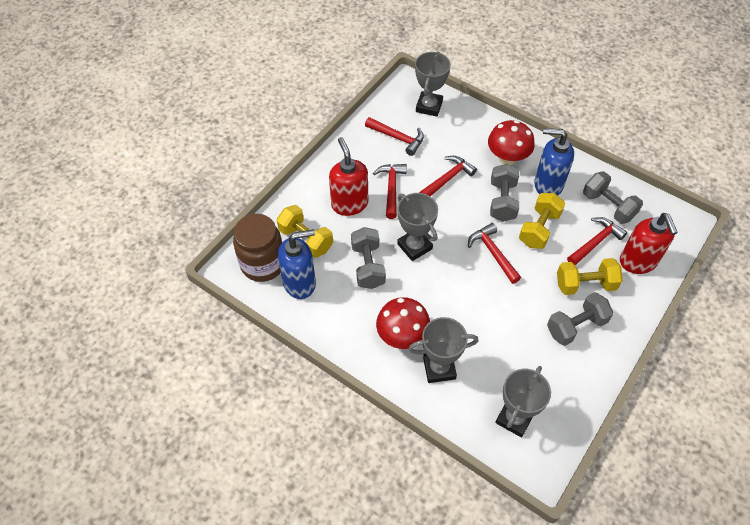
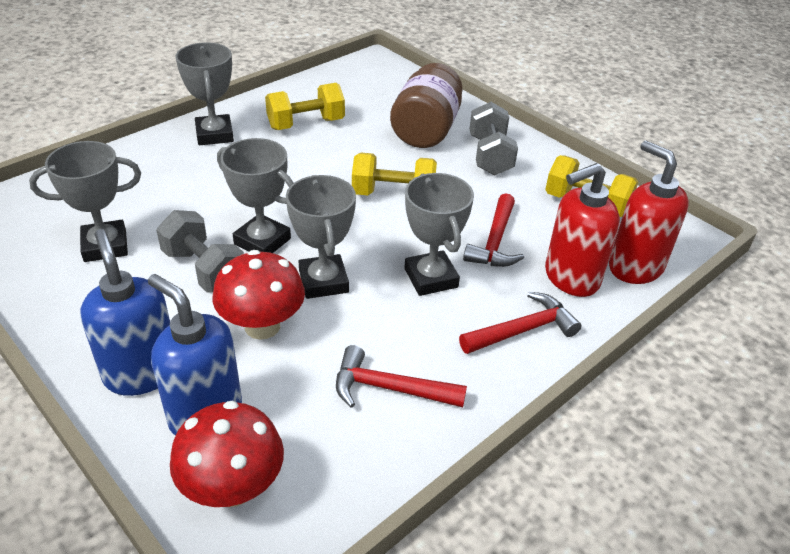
grey dumbbell: [351,227,386,289] [490,164,519,222] [547,292,613,346] [583,171,643,224] = 4 -> [156,210,244,293] [469,102,518,176] = 2
grey trophy: [397,193,438,261] [409,317,479,383] [415,51,451,117] [495,366,551,438] = 4 -> [29,141,141,262] [175,42,234,145] [217,138,293,253] [286,175,356,299] [405,173,474,296] = 5
red hammer: [365,117,424,156] [373,164,407,219] [419,156,477,196] [468,223,521,284] [567,217,627,265] = 5 -> [336,345,467,408] [459,292,581,354] [463,193,524,267] = 3

